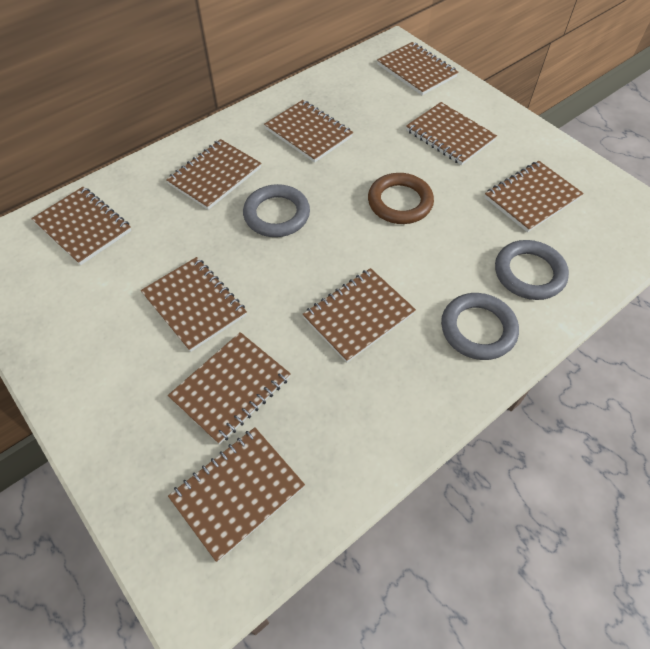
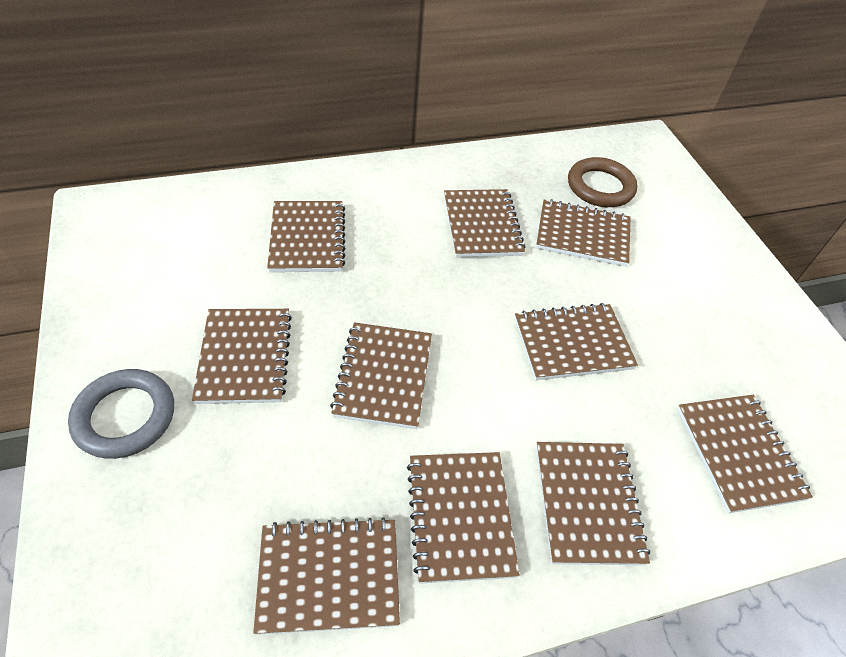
grey ring: [243,184,310,237] [441,293,519,360] [495,240,569,300] = 3 -> [68,369,174,459] = 1

